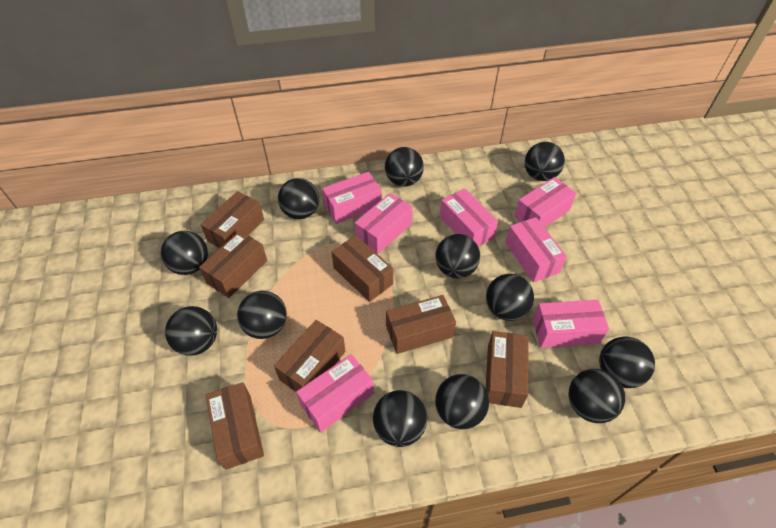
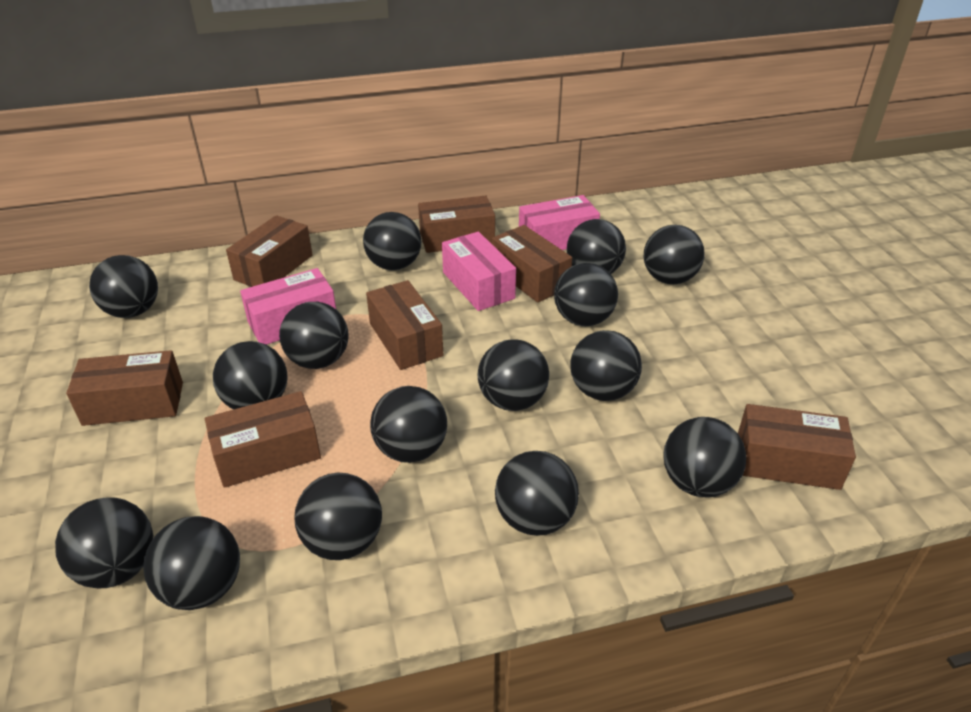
black ball: [161,231,208,275] [165,306,217,356] [237,291,287,339] [278,178,319,219] [373,390,427,447] [385,147,424,186] [435,234,480,278] [435,374,489,429] [486,274,534,321] [524,142,565,181] [569,369,625,423] [599,337,655,388] = 12 -> [55,497,153,588] [89,255,158,318] [143,516,240,610] [213,341,288,409] [279,302,349,369] [294,473,382,560] [363,212,421,270] [370,386,447,463] [478,339,549,411] [495,451,579,536] [554,263,618,326] [567,219,626,274] [570,330,642,401] [644,225,704,284] [664,417,746,497] = 15
pink box: [296,354,374,432] [322,172,382,224] [355,193,413,254] [440,189,498,247] [505,217,567,283] [514,177,577,228] [533,300,609,348] = 7 -> [240,268,336,345] [442,231,516,311] [519,195,600,250] = 3

